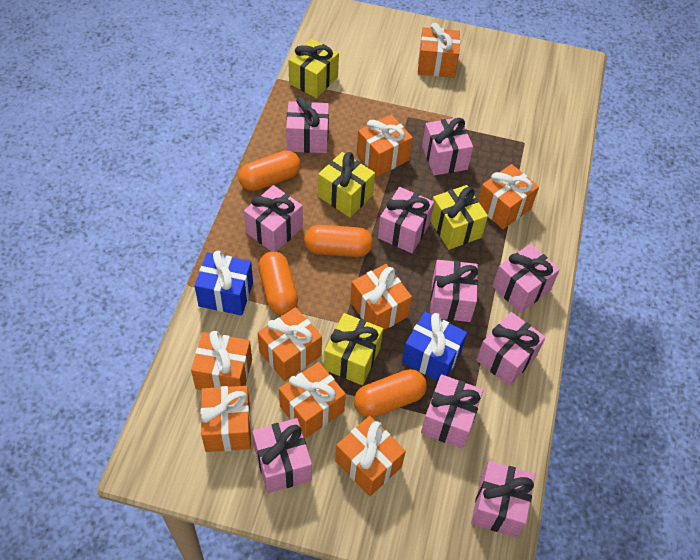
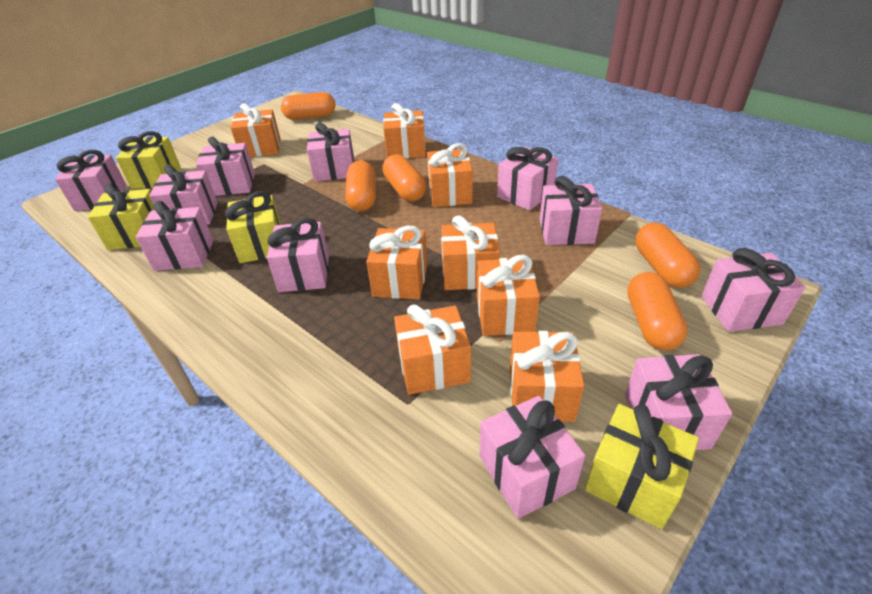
blue gift: [195,251,253,316] [402,311,467,381] = 2 -> none = 0
orange capsule: [238,150,301,191] [258,251,298,315] [304,225,373,257] [354,369,427,418] = 4 -> [281,92,335,120] [345,161,376,211] [382,154,426,202] [627,272,688,350] [635,222,700,288] = 5
orange gift: [191,331,252,390] [201,386,251,452] [258,307,322,381] [279,362,346,438] [335,416,406,496] [350,264,412,330] [357,115,413,177] [418,23,460,78] [478,164,539,229] = 9 -> [231,103,280,157] [366,226,428,300] [383,103,426,158] [394,304,471,395] [427,143,473,207] [441,215,500,290] [477,255,540,336] [510,331,584,422] = 8
pink gift: [244,185,303,252] [252,418,312,493] [286,97,329,153] [378,187,434,253] [421,374,483,449] [422,117,473,176] [430,260,478,322] [471,461,535,537] [477,312,546,386] [493,244,560,313] = 10 -> [55,150,127,211] [136,201,213,271] [149,164,218,225] [196,137,255,196] [267,218,329,292] [307,123,354,181] [480,396,585,519] [497,147,558,211] [540,176,602,245] [625,354,732,450] [701,248,805,332] = 11

